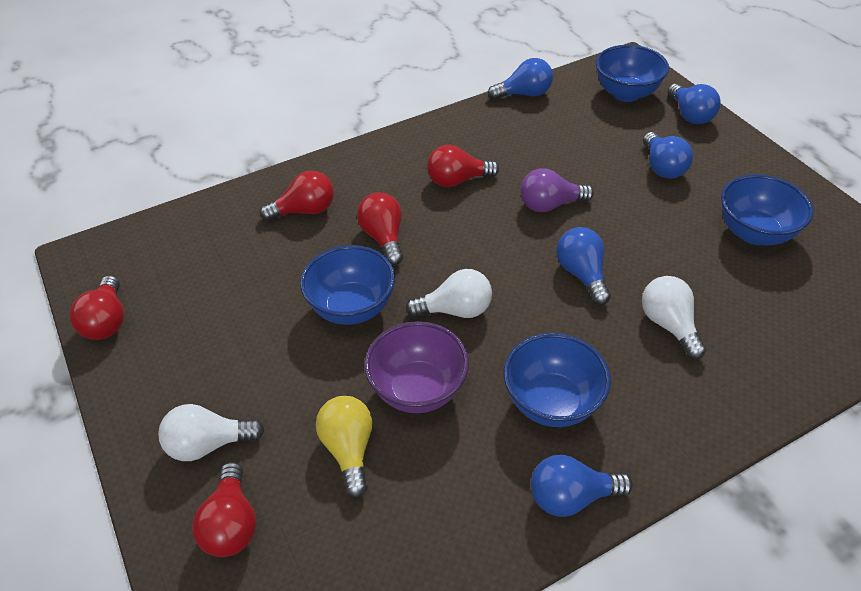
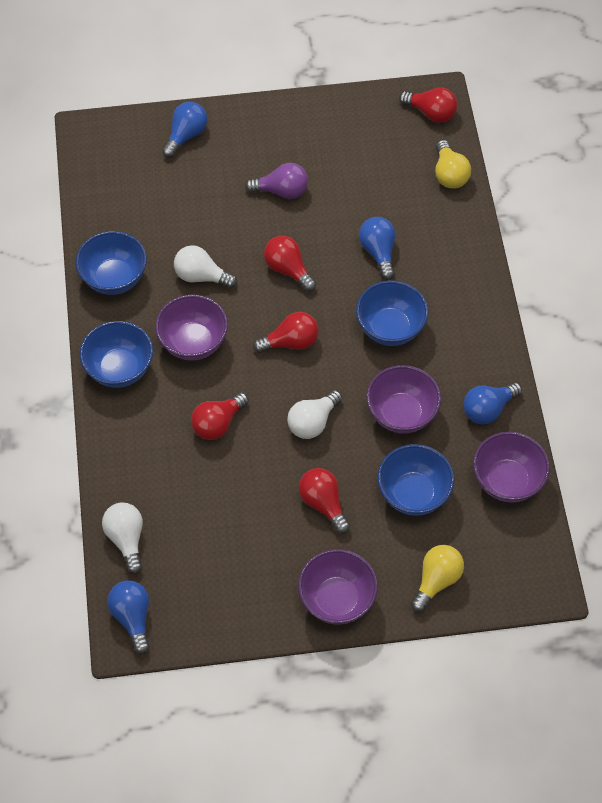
blue light bulb: [488,58,553,100] [531,455,633,517] [556,227,611,305] [643,132,693,179] [667,84,720,124] = 5 -> [107,580,150,654] [162,102,207,158] [359,217,395,280] [463,382,522,424] = 4
purple bowl: [364,321,469,413] = 1 -> [155,294,228,361] [298,549,378,625] [366,365,441,434] [473,432,550,503] = 4
yellow light bulb: [316,396,372,498] = 1 -> [411,545,464,612] [435,140,471,189] = 2

